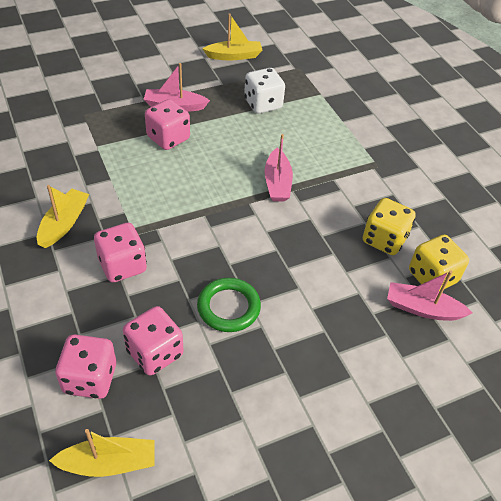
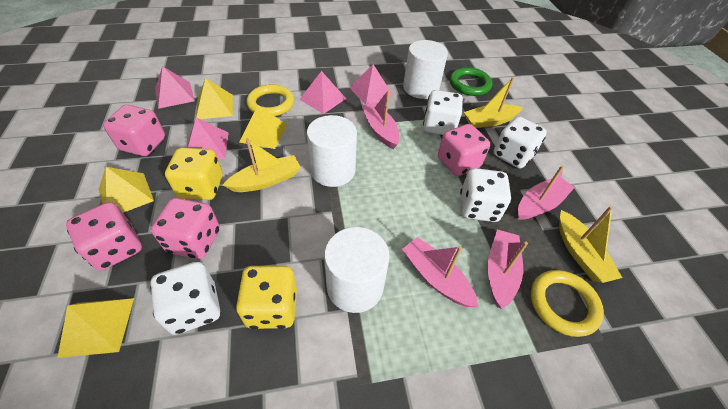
pink boat: [143,63,210,112] [265,134,293,202] [387,270,473,321] = 3 -> [362,90,400,149] [402,237,478,307] [488,230,528,309] [518,165,575,220] = 4
pink pyramid: none = 0 -> [155,66,195,109] [187,118,229,159] [299,71,346,114] [349,64,393,105] = 4
white cylinder: none = 0 -> [306,115,357,187] [324,227,390,313] [403,40,448,99] = 3
white dice: [244,68,285,114] = 1 -> [150,262,220,335] [423,90,463,135] [460,168,511,222] [493,116,547,168] = 4
yellow pyramid: none = 0 -> [57,298,134,358] [99,167,154,213] [196,78,233,119] [239,105,287,149] = 4
yellow ring: none = 0 -> [246,84,294,116] [531,270,604,337] = 2

